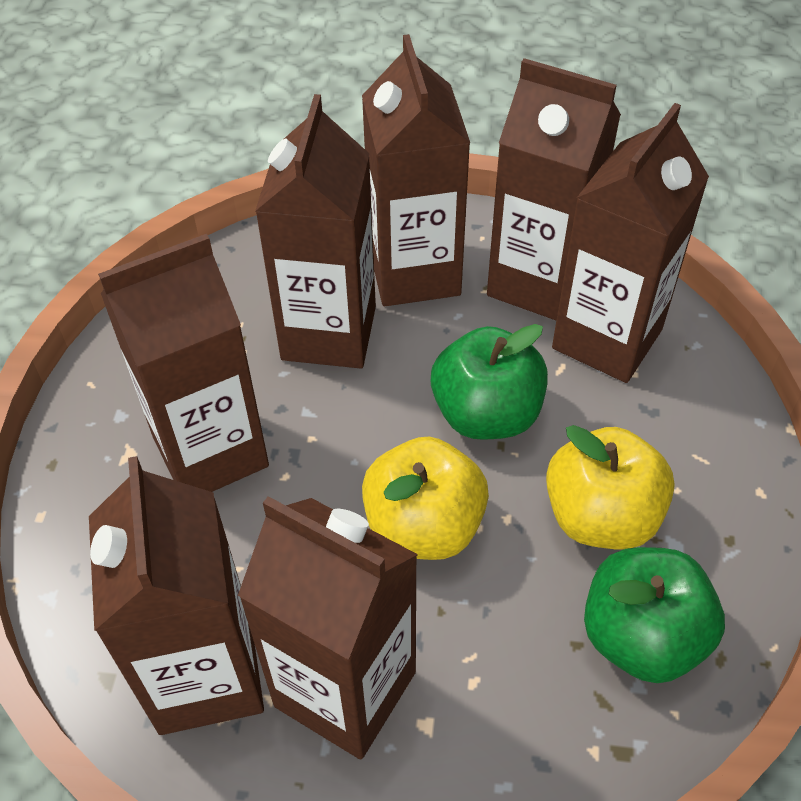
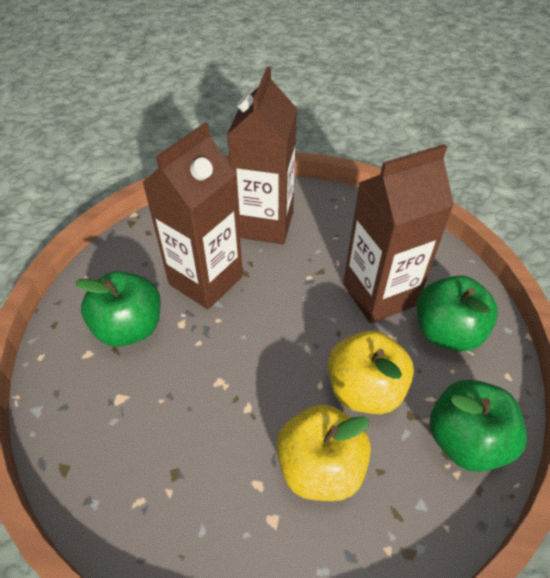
brown carton: [89,456,264,735] [98,234,269,492] [238,496,418,759] [255,94,376,369] [362,34,470,306] [487,58,621,320] [552,103,709,383] = 7 -> [143,122,243,309] [227,67,297,244] [343,144,454,323] = 3
green apple: [431,324,548,440] [584,547,725,683] = 2 -> [75,271,161,347] [417,275,498,351] [430,379,527,472] = 3

